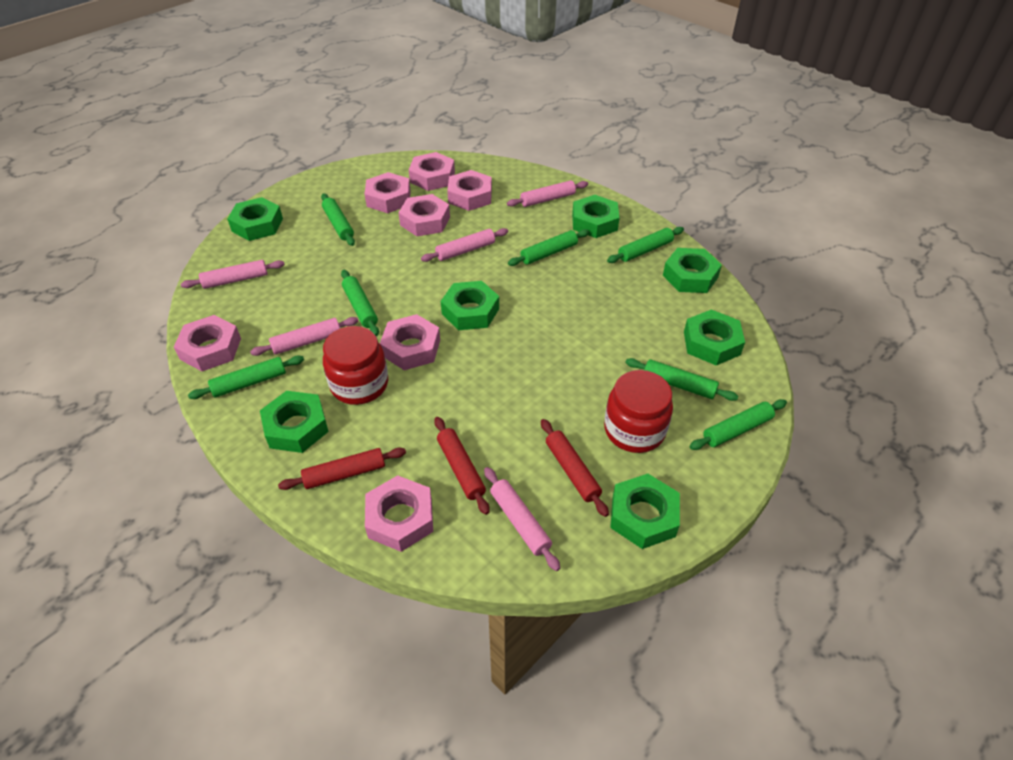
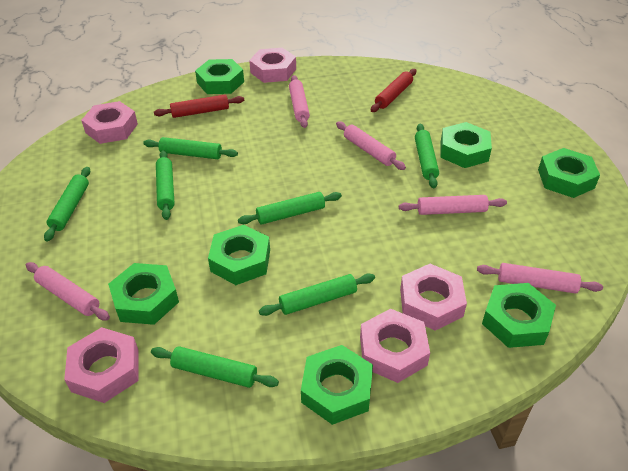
pink nut: [174,315,241,371] [365,172,411,213] [365,475,433,552] [380,314,440,370] [398,194,450,236] [409,152,455,191] [447,170,492,211] = 7 -> [64,327,138,403] [81,101,138,144] [249,48,296,83] [360,309,430,383] [400,264,467,331] = 5
red jar: [323,326,388,405] [604,370,673,453] = 2 -> none = 0
red rolling pin: [278,447,406,490] [434,417,489,515] [541,419,609,517] = 3 -> [154,95,244,118] [371,69,416,112] = 2

